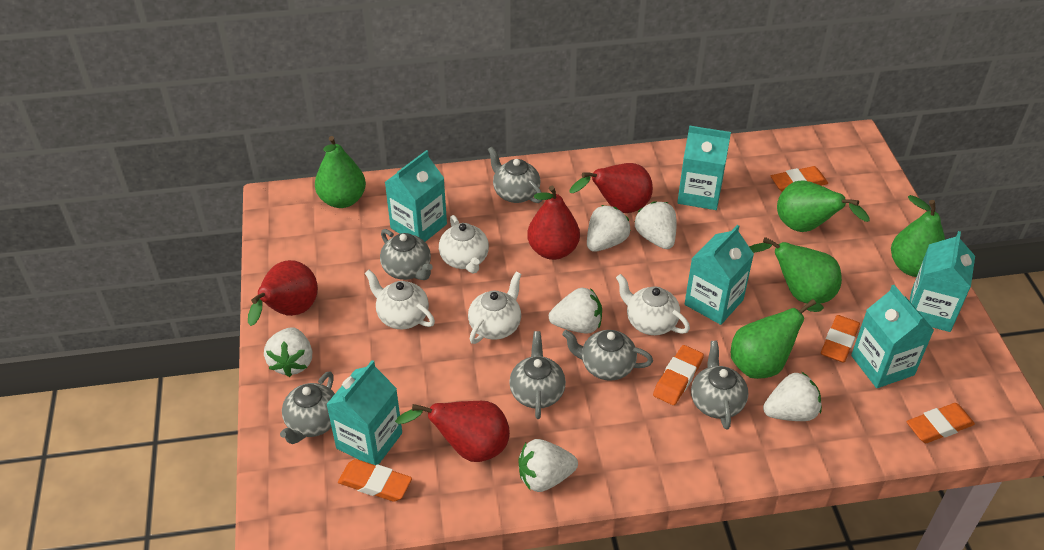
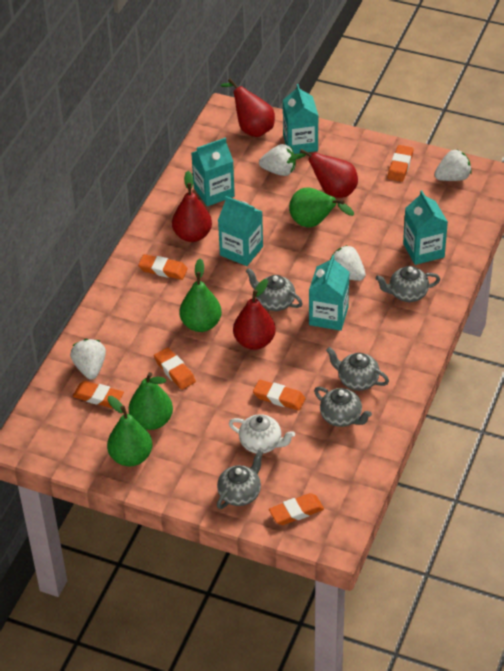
green pear: [315,136,366,208] [731,299,824,379] [749,237,842,304] [777,180,870,232] [891,195,945,277] = 5 -> [107,396,152,466] [128,372,173,430] [179,258,222,332] [289,188,354,227] = 4
grey teapot: [280,371,335,444] [380,229,433,280] [488,147,542,203] [509,331,566,419] [562,330,653,381] [691,341,748,430] = 6 -> [217,450,263,509] [246,268,303,311] [314,387,372,427] [326,347,389,391] [375,266,440,302] = 5
orange eraser: [338,459,412,502] [653,345,704,405] [771,166,828,192] [821,315,860,363] [907,403,975,443] = 5 -> [72,381,124,408] [138,254,188,280] [154,347,196,390] [253,380,305,411] [269,493,324,525] [388,145,414,182] = 6
turquoise carton: [326,360,402,465] [385,150,447,242] [677,126,731,210] [685,225,754,325] [851,285,934,388] [910,231,975,332] = 6 -> [191,138,235,206] [218,196,263,266] [283,84,318,154] [309,255,349,331] [403,190,448,265] = 5
white strawberry: [264,327,312,377] [518,439,578,492] [549,288,602,333] [587,205,631,252] [634,201,676,249] [763,372,822,421] = 6 -> [70,339,106,379] [259,144,296,176] [330,245,366,281] [434,149,472,181] = 4
white teapot: [365,270,435,329] [439,215,489,273] [468,272,521,344] [616,274,690,335] = 4 -> [229,414,295,453] = 1

